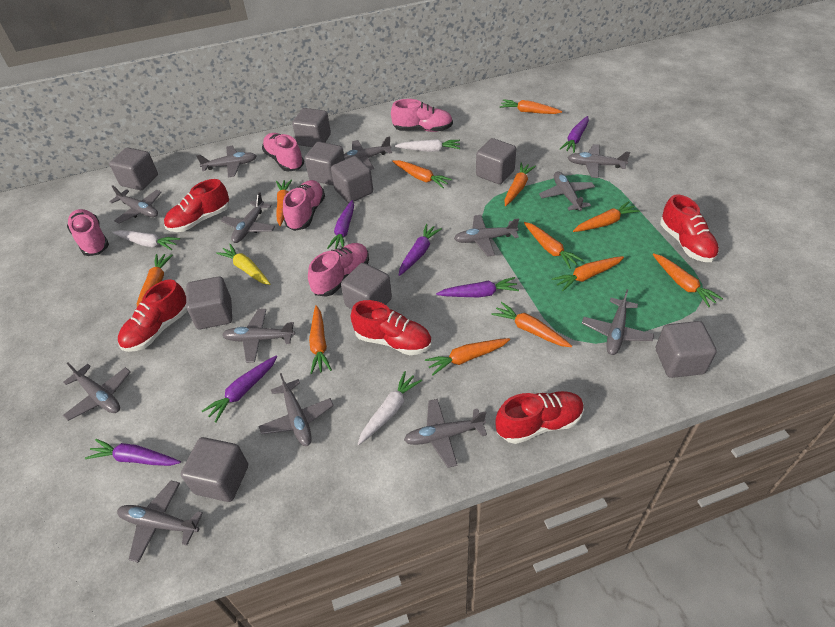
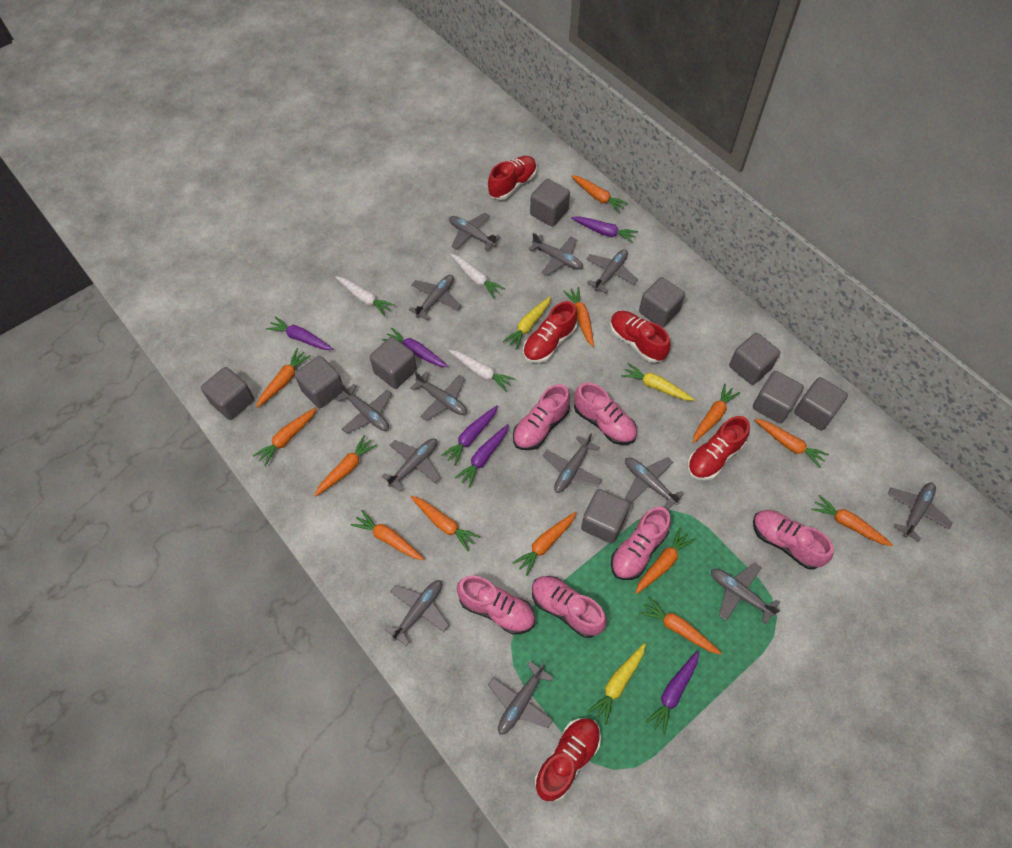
orange carrot: [137,254,173,307] [276,179,292,226] [309,305,332,374] [392,160,452,188] [425,338,510,375] [491,302,572,347] [500,99,562,114] [505,162,536,206] [524,222,584,269] [552,256,624,291] [573,201,640,232] [652,253,723,307] = 12 -> [253,407,317,466] [256,348,311,408] [314,435,378,497] [351,510,424,560] [411,496,480,551] [512,512,576,576] [563,287,594,347] [571,175,628,213] [635,527,695,594] [639,596,722,654] [693,384,740,443] [754,419,829,468] [811,495,893,546] = 13
pink shoe: [67,209,109,256] [262,133,304,172] [283,180,325,231] [308,243,369,297] [391,99,453,132] = 5 -> [457,576,535,634] [513,384,570,450] [532,576,607,638] [574,383,637,445] [611,507,671,580] [753,510,834,570] = 6
yellow carrot: [216,244,270,285] = 1 -> [503,296,551,350] [587,643,646,725] [621,363,695,401] = 3

